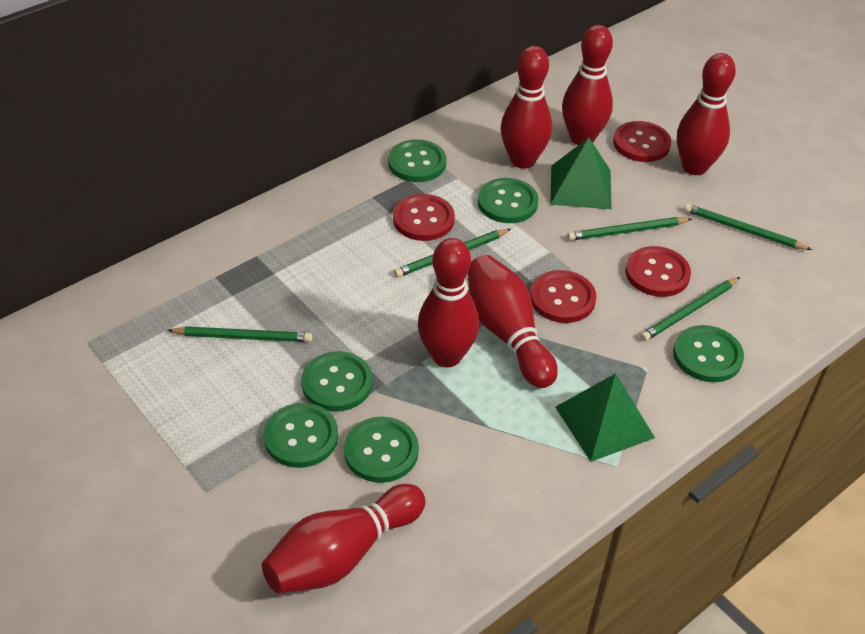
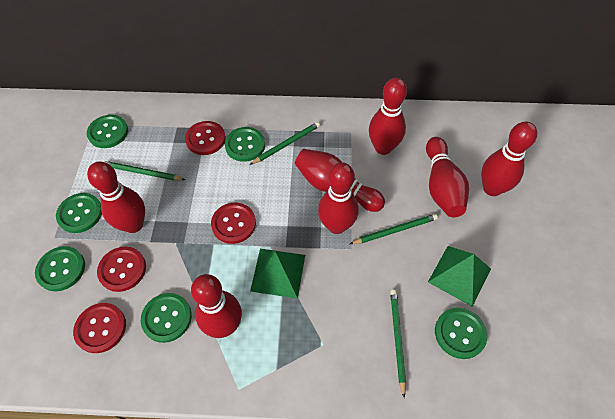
green pencil: [167,326,312,342] [394,229,511,277] [567,217,692,241] [640,277,740,341] [684,204,812,250] = 5 -> [103,161,185,181] [250,122,320,165] [350,214,438,244] [390,290,406,398] = 4
red bowling pin: [262,484,425,594] [418,238,479,368] [468,255,558,388] [501,46,552,169] [562,25,613,145] [677,53,736,175] = 6 -> [87,162,145,233] [191,274,242,338] [295,149,385,212] [318,162,359,234] [369,78,407,155] [426,137,469,217] [481,121,537,196] = 7

